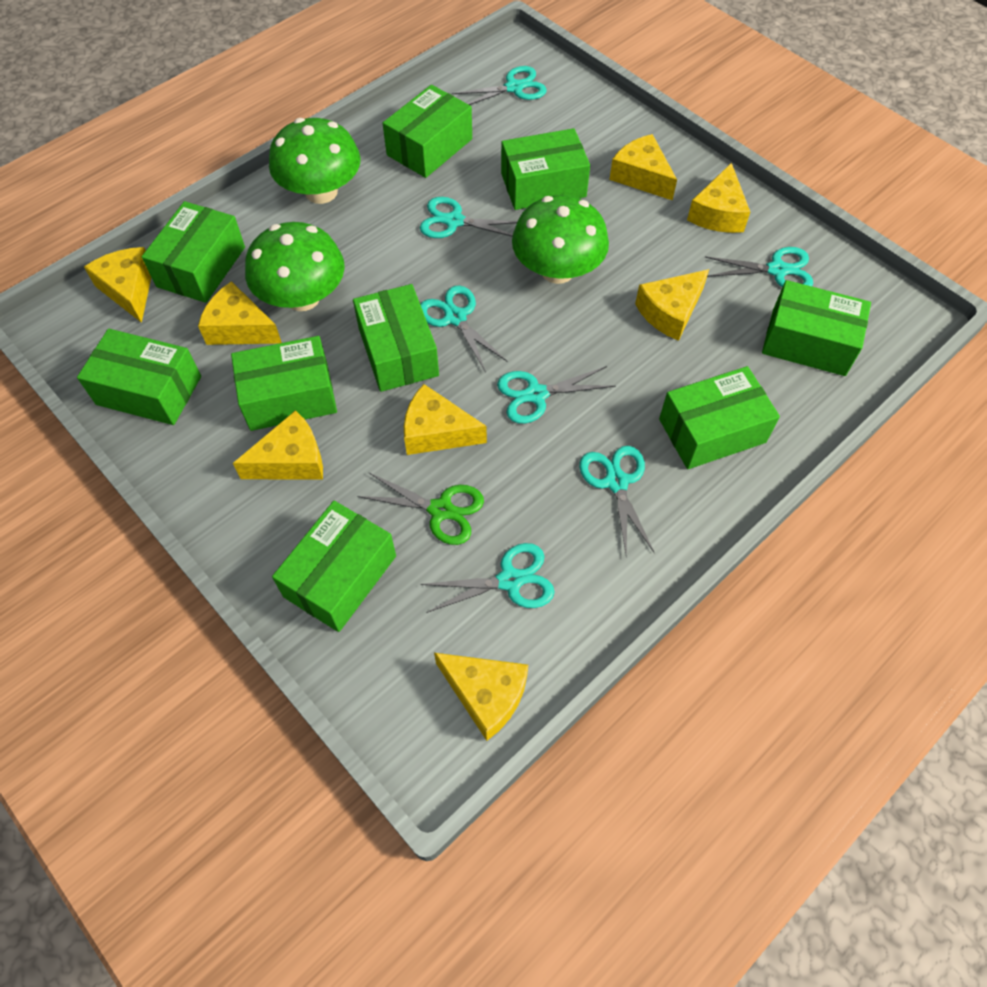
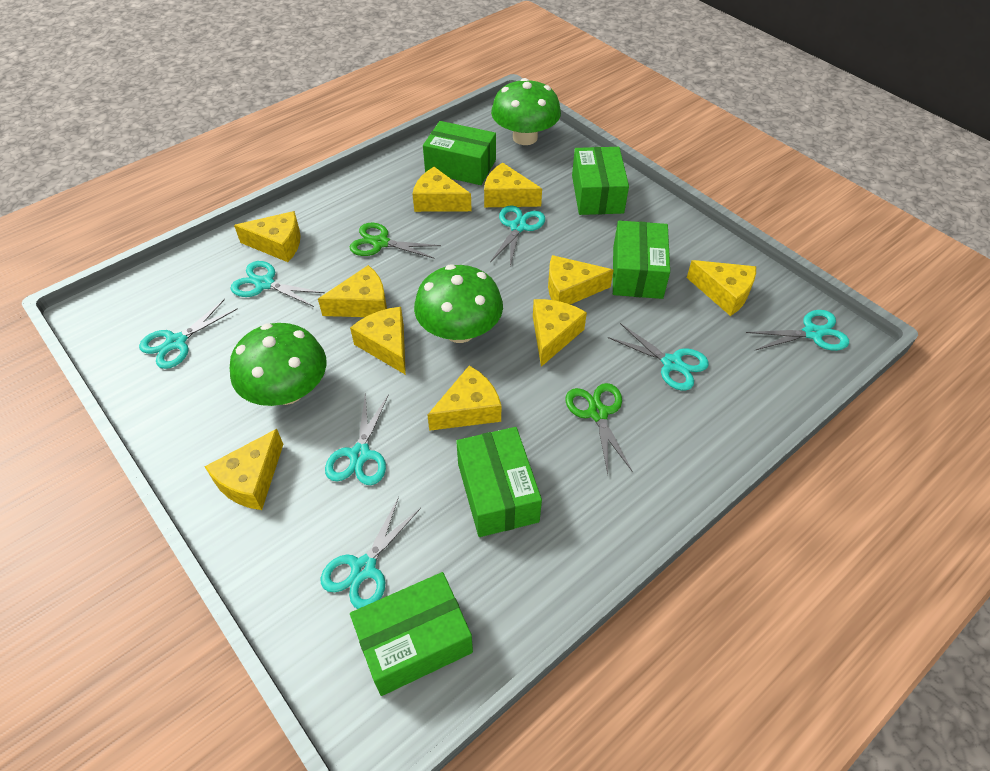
green box: [77,329,201,425] [142,201,245,303] [231,336,337,431] [272,501,396,632] [353,284,439,392] [383,85,472,178] [501,128,590,210] [659,366,780,469] [762,280,871,376] = 9 -> [350,572,473,696] [423,121,496,185] [456,427,542,537] [572,147,629,215] [613,221,670,299] = 5
green scissors: [357,472,484,545] = 1 -> [350,223,441,259] [565,383,633,474] = 2
yellow cheese: [84,247,151,323] [198,281,282,345] [233,410,323,479] [404,384,487,455] [434,653,528,741] [609,134,677,200] [635,269,709,341] [687,163,750,233] = 8 -> [205,429,283,510] [234,211,301,262] [318,265,387,317] [350,307,406,375] [412,167,472,212] [427,366,501,431] [484,162,542,207] [533,299,587,367] [548,255,614,305] [687,260,756,316] = 10

